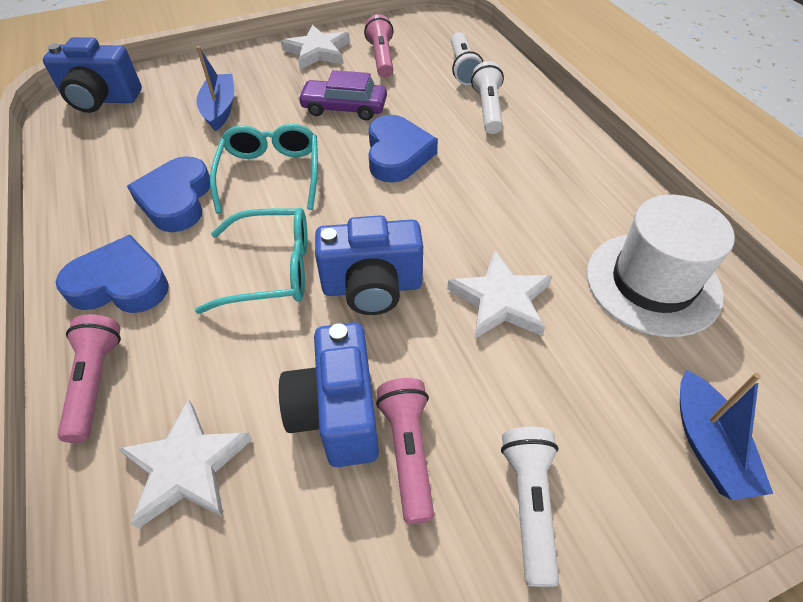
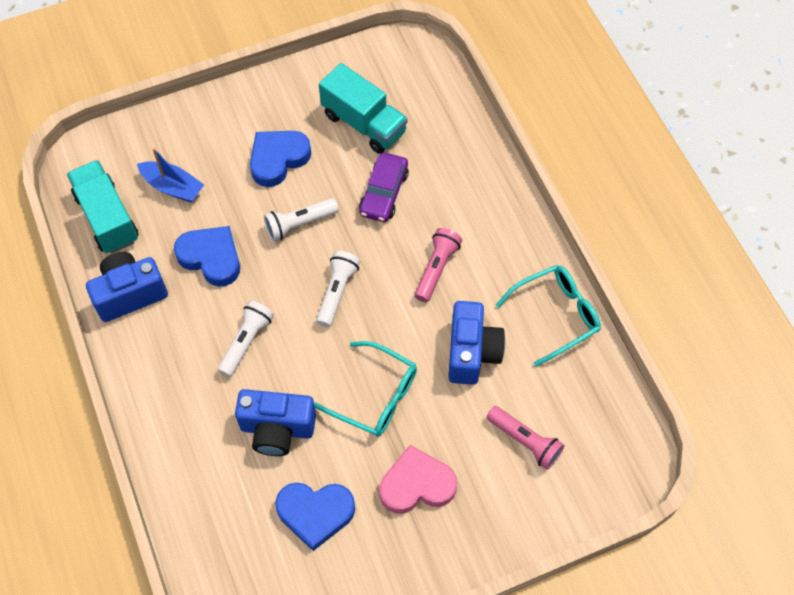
blue boat: [196,46,234,131] [680,370,773,500] = 2 -> [137,148,204,202] = 1
pink flashlight: [57,314,121,443] [364,15,394,78] [376,378,434,524] = 3 -> [415,228,462,302] [486,406,564,470] = 2
pink heart: none = 0 -> [379,445,457,514] = 1
turquoise truck: none = 0 -> [67,160,139,254] [319,63,408,154] = 2
white hat: [587,195,735,337] = 1 -> none = 0
white star: [118,399,252,529] [281,24,350,70] [447,251,552,339] = 3 -> none = 0

